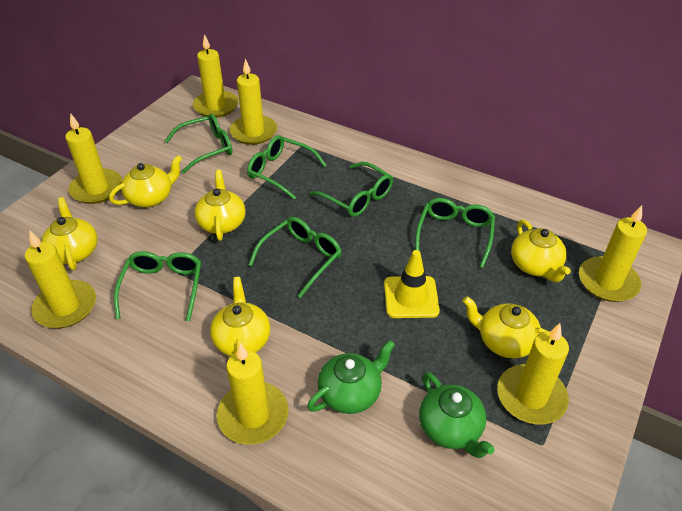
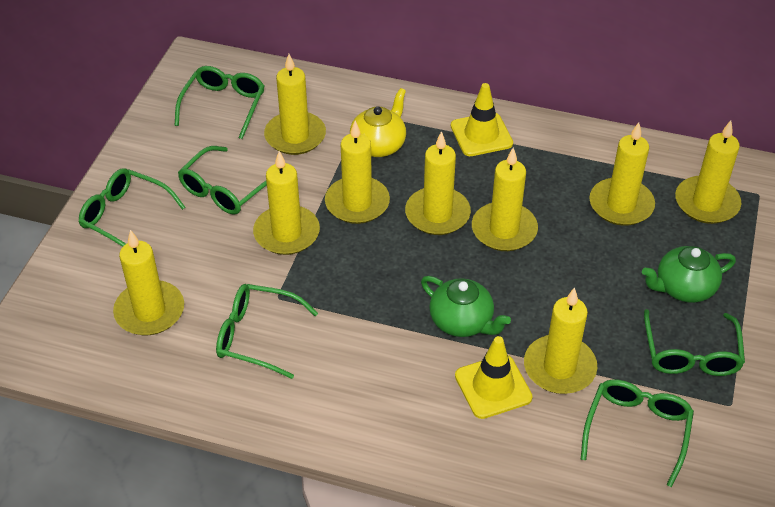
yellow candle: [25,230,96,328] [65,113,122,204] [193,34,238,118] [217,343,289,445] [230,58,277,145] [497,323,569,425] [579,205,647,302] = 7 -> [113,230,184,335] [253,151,320,255] [264,54,326,155] [325,121,390,224] [405,131,471,235] [472,147,538,251] [524,287,597,394] [589,122,655,226] [675,121,741,224] = 9
yellow teapot: [41,197,97,270] [109,155,182,207] [194,170,246,241] [210,277,270,356] [463,296,547,358] [511,220,571,282] = 6 -> [350,88,406,157] = 1
yellow traffic cone: [384,250,440,318] = 1 -> [451,83,513,156] [455,336,533,419] = 2

